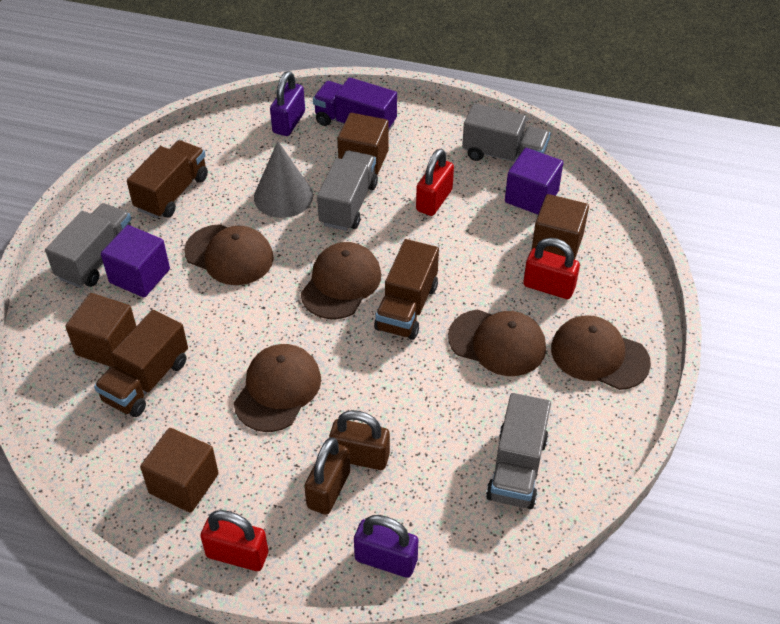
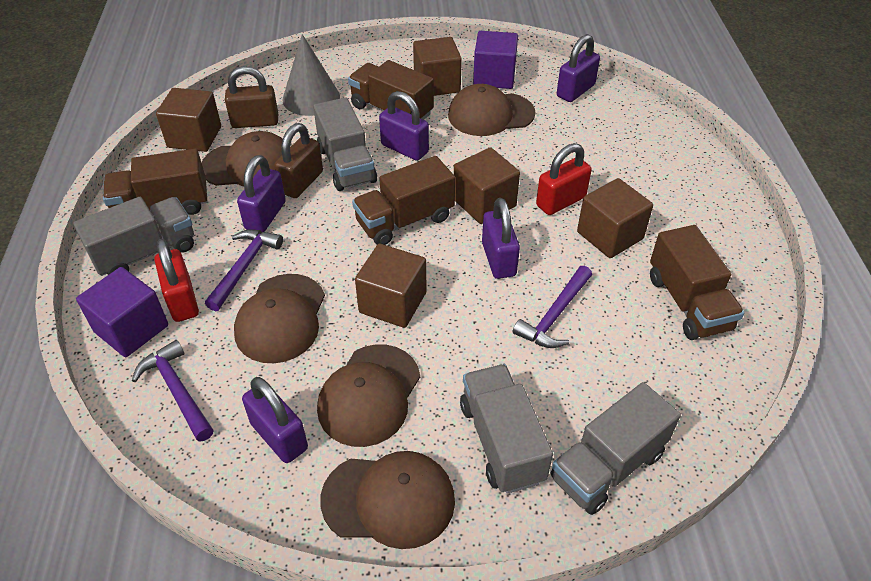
brown cube: [65,293,136,367] [140,428,219,513] [337,113,389,175] [531,194,589,260] = 4 -> [156,88,221,152] [355,243,427,328] [413,37,462,96] [454,147,520,224] [577,178,653,258] = 5
brown truck: [94,310,188,417] [127,140,208,218] [374,239,439,340] = 3 -> [103,149,207,215] [348,60,434,120] [352,156,455,245] [650,225,744,340] = 4
purple hammer: none = 0 -> [132,340,214,442] [205,229,283,311] [513,266,592,348] = 3
purple padlock: [270,71,305,136] [354,515,418,578] = 2 -> [237,155,286,232] [242,377,308,463] [379,91,429,161] [482,198,520,279] [557,34,600,102] = 5
purple truck: [313,77,397,131] = 1 -> none = 0
red padlock: [200,510,268,571] [416,149,454,216] [523,238,580,299] = 3 -> [155,239,199,322] [536,143,592,215] = 2

